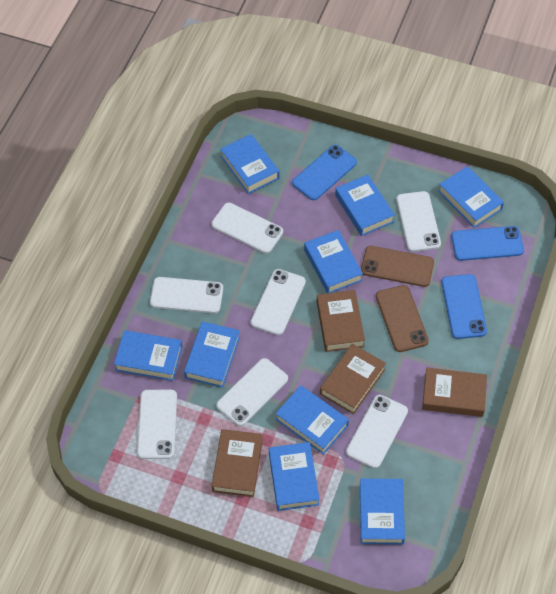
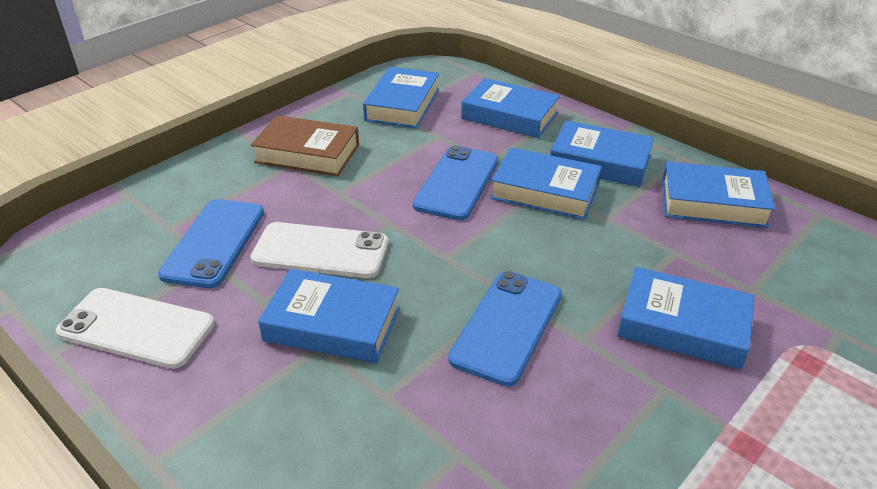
blue book: [114,330,182,381] [184,321,240,388] [220,134,279,194] [269,442,320,511] [275,385,349,455] [304,230,363,293] [335,174,395,236] [360,478,405,545] [438,166,504,228] = 9 -> [258,269,400,363] [363,67,439,129] [461,78,560,138] [490,148,602,220] [550,121,654,187] [617,267,755,369] [662,161,775,228] = 7
brown book: [212,429,263,497] [317,290,365,352] [320,344,386,414] [422,368,487,417] = 4 -> [251,115,359,176] = 1
brown phone: [361,246,434,287] [376,285,429,352] = 2 -> none = 0
white phone: [137,390,177,459] [150,277,223,313] [211,203,283,253] [216,358,288,426] [251,269,306,335] [346,395,408,468] [396,191,441,252] = 7 -> [56,288,215,369] [250,222,388,278] = 2

